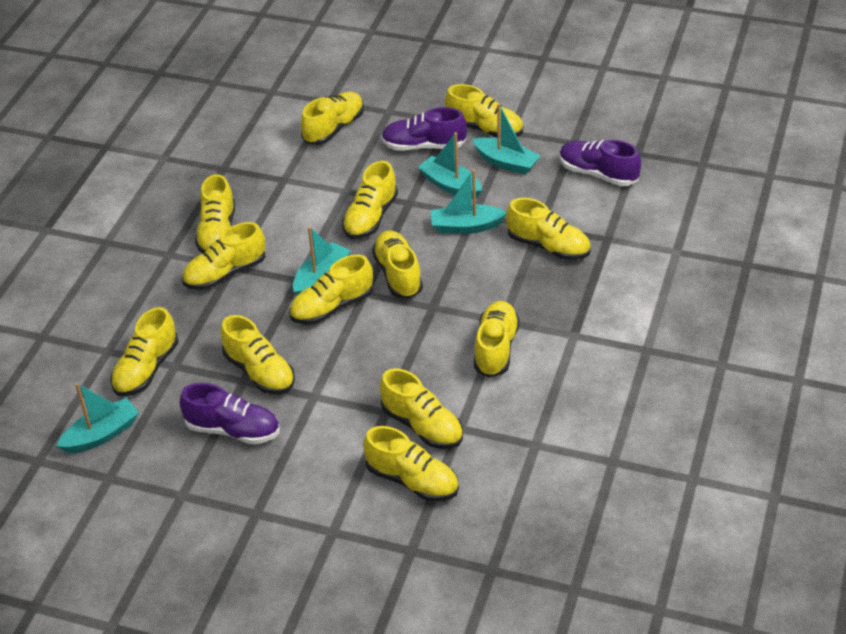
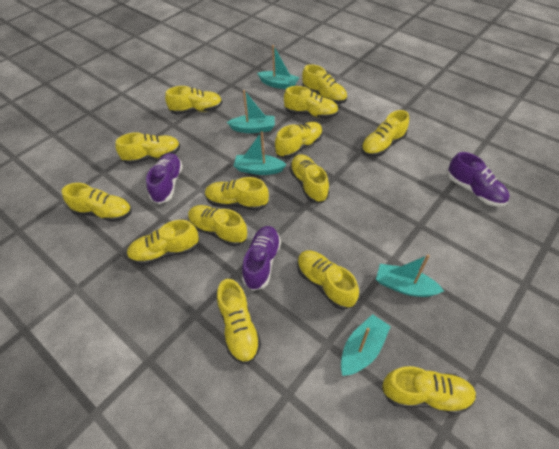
yellow shoe: [110,307,179,396] [182,222,265,290] [195,174,235,253] [221,315,295,394] [289,255,373,325] [301,91,364,145] [342,161,398,239] [363,426,459,502] [372,230,423,299] [380,368,463,449] [445,84,523,138] [474,301,520,378] [506,198,591,260] = 13 -> [62,183,132,222] [116,132,180,164] [127,220,199,266] [165,86,223,114] [188,205,247,246] [205,177,269,211] [217,279,261,364] [275,122,323,159] [284,86,339,119] [290,154,329,203] [297,250,359,310] [302,64,347,104] [361,110,409,157] [382,366,476,414] = 14

